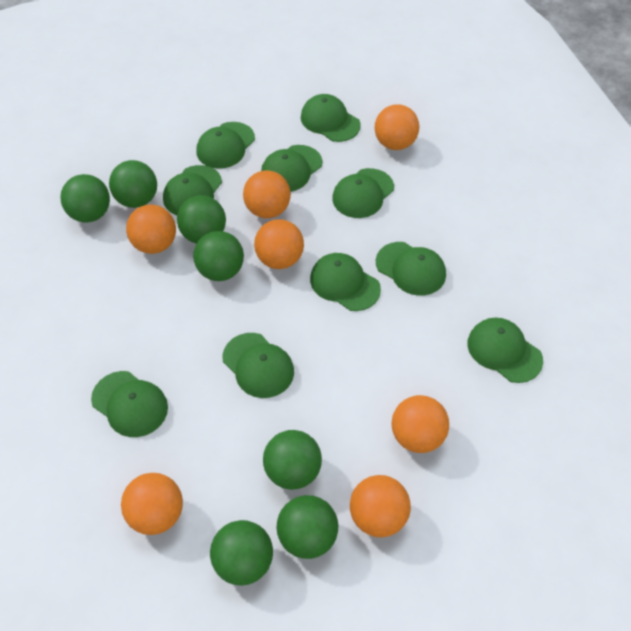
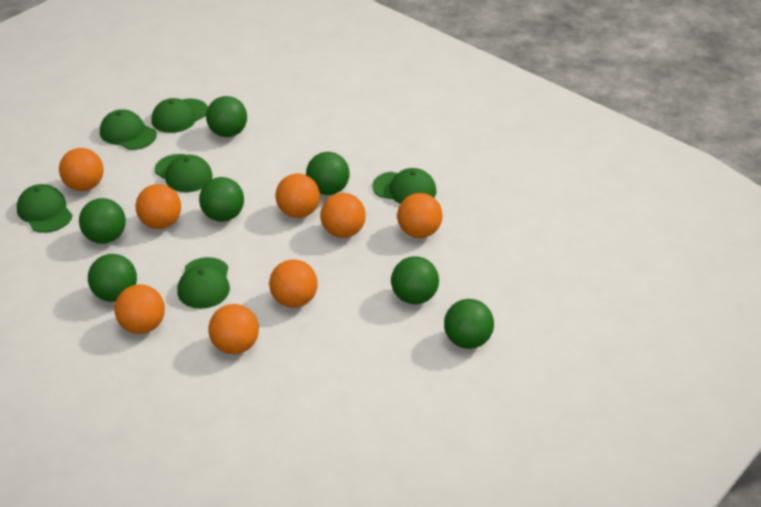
green cap: [91,371,168,437] [163,165,222,215] [197,122,255,169] [222,333,294,398] [261,145,322,192] [301,94,361,142] [310,253,381,311] [332,168,394,218] [376,242,446,295] [468,317,543,383] = 10 -> [17,184,73,233] [100,109,157,150] [152,98,208,133] [154,154,213,192] [177,257,230,309] [372,168,437,204] = 6
orange ball: [121,473,183,535] [126,205,176,254] [243,170,291,218] [254,219,304,269] [350,475,411,538] [375,104,419,150] [392,395,449,453] = 7 -> [59,148,103,191] [114,285,165,334] [136,184,181,229] [208,304,259,354] [269,260,318,308] [276,173,320,218] [320,193,366,238] [397,193,443,238] = 8

